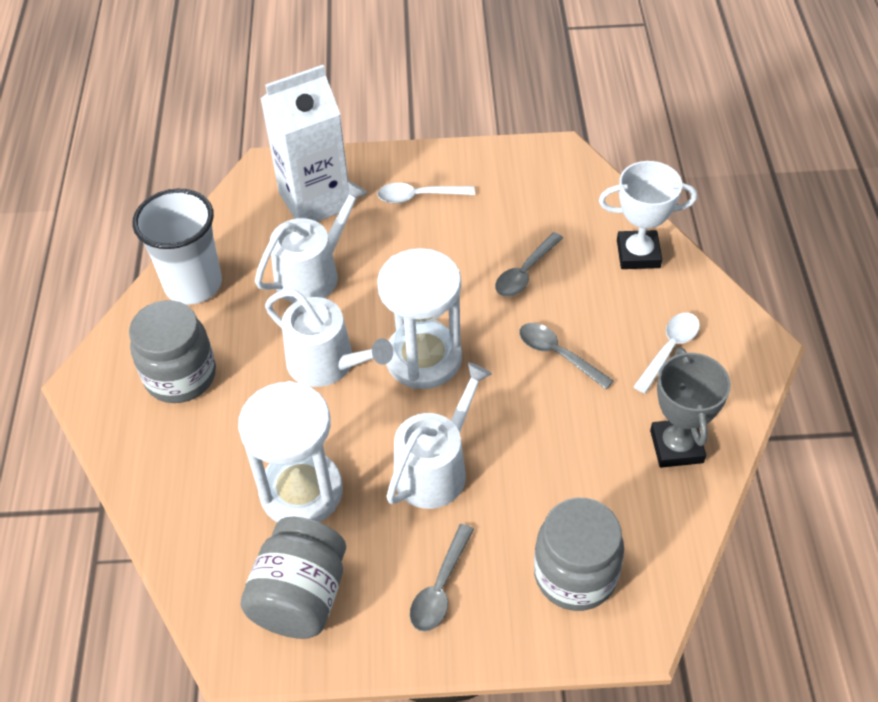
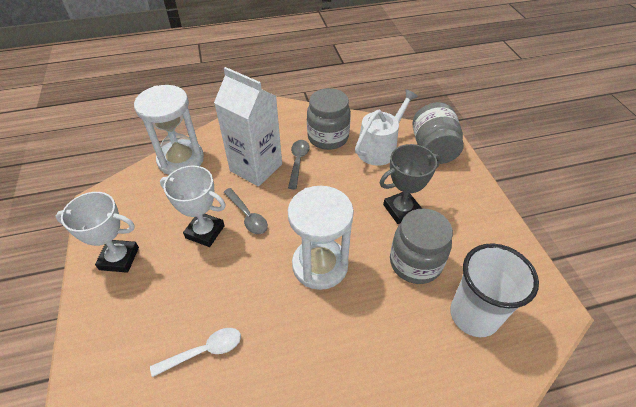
grey spoon: [410,524,474,632] [495,232,563,297] [519,323,614,389] = 3 -> [224,188,268,234] [288,140,310,189] = 2
white spoon: [377,183,475,203] [634,313,700,394] = 2 -> [150,328,241,377] = 1
white trophy: [599,161,697,269] = 1 -> [56,192,139,273] [160,166,226,247] = 2
white watering can: [255,181,368,303] [265,289,393,387] [386,362,492,509] = 3 -> [355,89,418,166] = 1

